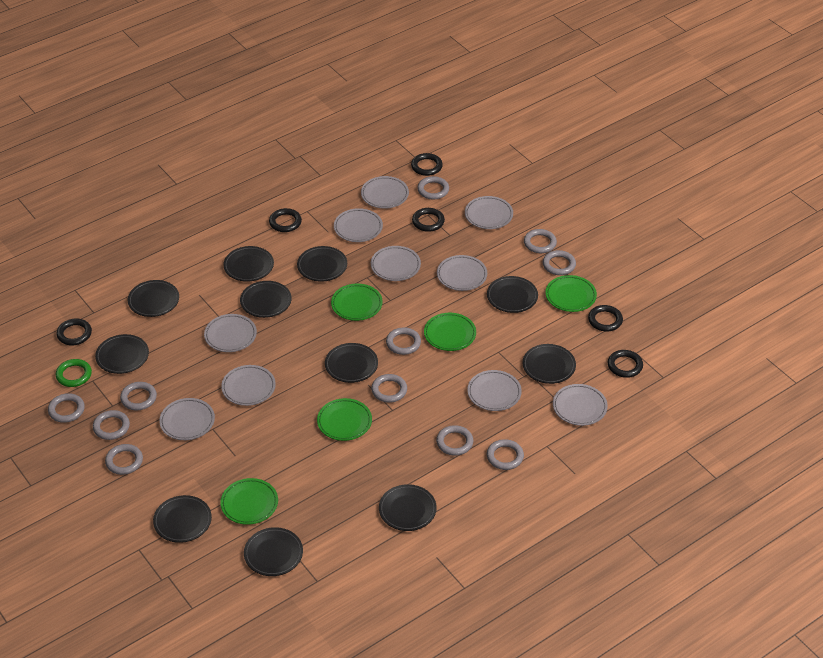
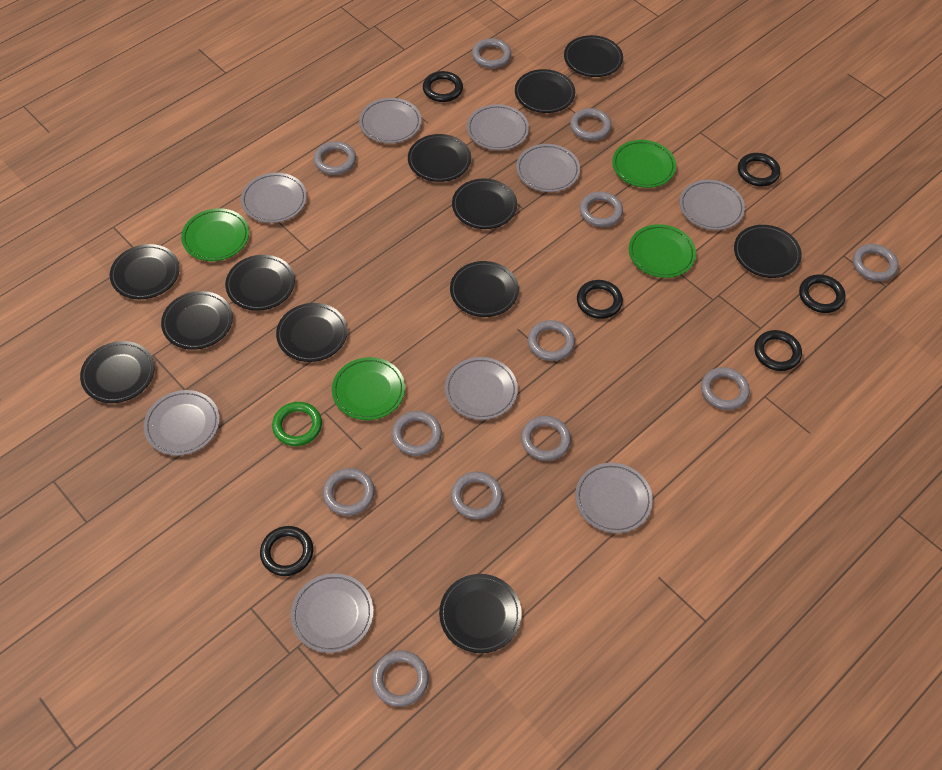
black plate: [95,334,149,374] [128,280,179,317] [153,495,212,543] [223,246,274,282] [240,281,291,318] [244,527,303,576] [297,246,347,282] [325,343,378,383] [379,484,437,531] [487,276,538,313] [522,344,576,384] = 11 -> [80,341,155,403] [110,244,180,299] [161,291,233,350] [225,255,295,311] [276,303,348,362] [408,134,471,182] [439,574,522,653] [450,261,519,317] [452,178,517,229] [515,69,575,113] [564,35,623,77] [734,225,802,278] = 12
green plate: [220,478,278,525] [317,398,372,441] [331,284,383,321] [424,313,476,351] [545,275,597,312] = 5 -> [181,208,249,261] [332,357,405,420] [612,140,676,188] [629,224,696,278] = 4
grey plate: [159,398,215,440] [204,314,257,352] [221,365,276,406] [334,208,383,242] [361,176,409,209] [371,246,421,281] [437,255,487,291] [465,196,513,229] [467,370,522,411] [553,384,608,426] = 10 -> [144,390,220,456] [241,173,307,223] [291,573,374,653] [359,98,421,143] [445,357,518,420] [467,104,529,150] [516,144,580,192] [575,463,653,533] [679,180,745,230] = 9
grey ring: [48,393,85,423] [93,410,130,440] [105,444,143,475] [120,382,157,410] [371,374,407,403] [386,327,421,355] [417,176,449,200] [436,425,473,456] [487,439,524,470] [524,229,557,253] [543,250,576,275] = 11 -> [314,141,356,175] [323,468,375,516] [372,650,429,707] [392,411,442,456] [451,472,502,519] [472,38,511,68] [521,416,571,461] [528,320,575,361] [570,108,612,140] [580,192,623,227] [701,367,750,410] [853,244,898,281] = 12

